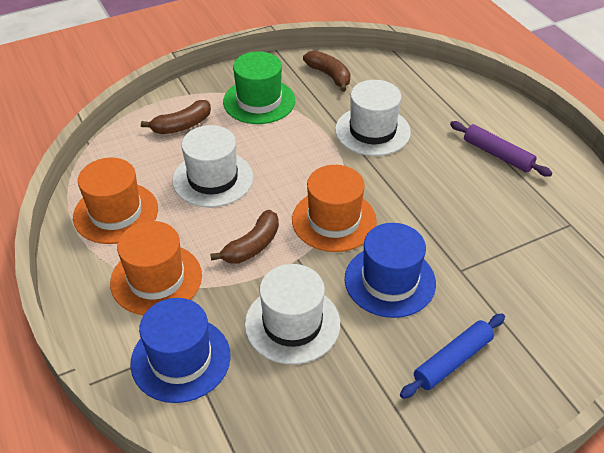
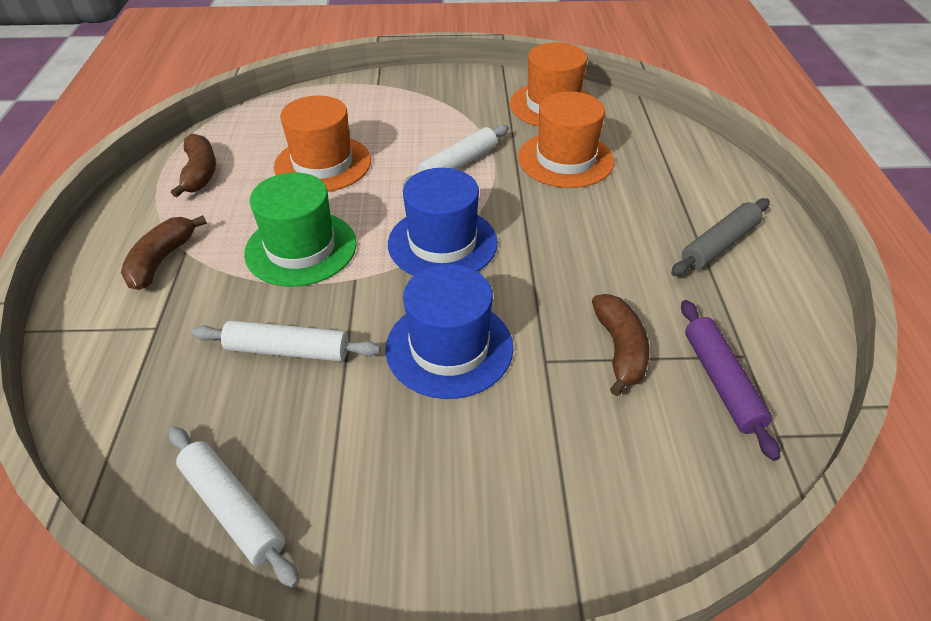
blue rolling pin: [400,314,505,399] = 1 -> none = 0
grey rolling pin: none = 0 -> [671,198,770,276] = 1
white hat: [173,125,253,207] [245,264,340,364] [335,80,411,156] = 3 -> none = 0
white rolling pin: none = 0 -> [169,427,299,588] [192,320,380,362] [403,125,509,187] = 3

